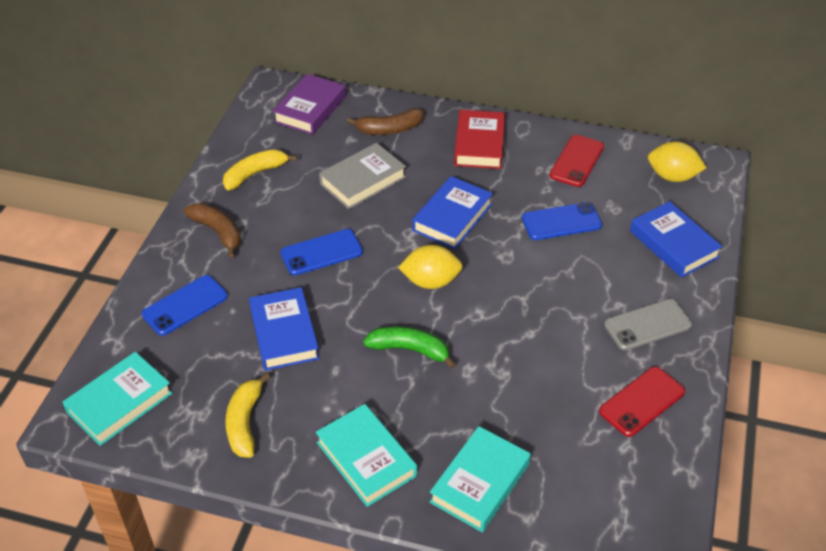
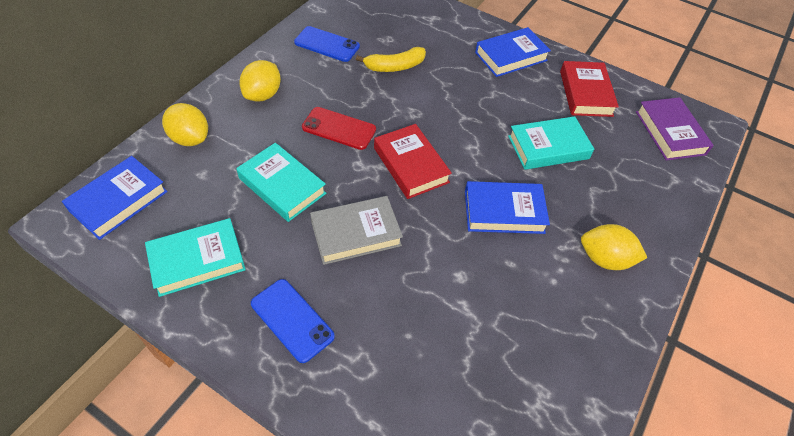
blue phone: [142,275,228,336] [280,229,363,275] [522,202,602,240] = 3 -> [251,279,335,363] [294,26,360,62] = 2
brown banana: [184,203,241,258] [347,108,424,135] = 2 -> none = 0
green banana: [363,326,456,369] = 1 -> none = 0
grey phone: [604,299,692,350] = 1 -> none = 0
red book: [454,110,505,169] = 1 -> [374,124,452,199] [560,61,619,117] = 2
red phone: [549,135,604,187] [599,367,685,437] = 2 -> [302,107,376,150] = 1
yellow banana: [223,149,297,190] [225,373,270,458] = 2 -> [356,47,426,72] = 1
yellow lemon: [398,245,463,289] [648,141,706,182] = 2 -> [162,103,208,146] [239,60,281,101] [581,224,647,270] = 3

